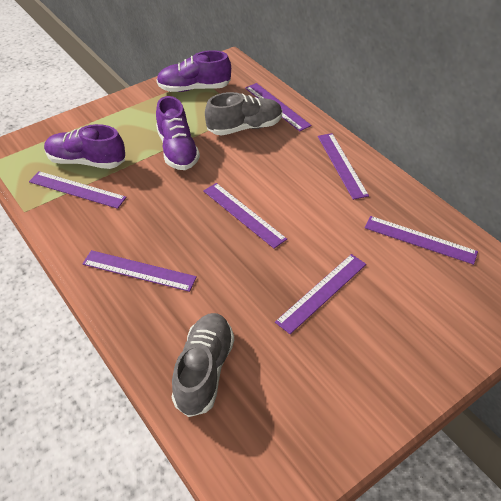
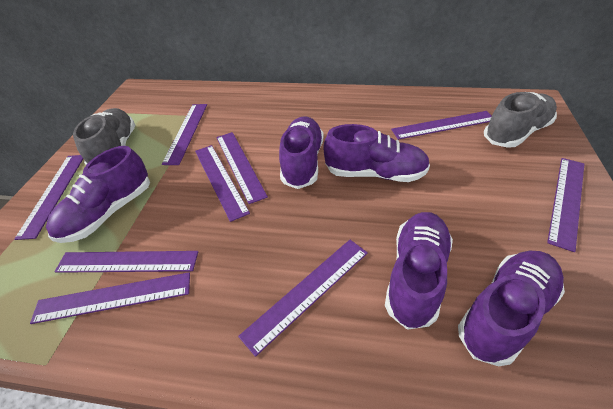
purple ruler: [29,171,126,209] [83,250,197,292] [203,183,287,248] [245,83,312,131] [275,254,366,334] [318,133,369,200] [365,216,478,265] = 7 -> [14,155,83,240] [30,272,190,324] [54,251,198,273] [162,104,207,165] [195,145,250,222] [216,132,268,204] [238,240,368,357] [391,111,492,140] [547,158,584,252] = 9
purple shoe: [44,124,125,169] [156,50,231,92] [156,96,200,170] = 3 -> [46,146,150,243] [279,116,323,189] [323,124,430,182] [385,212,453,330] [458,250,565,366] = 5

